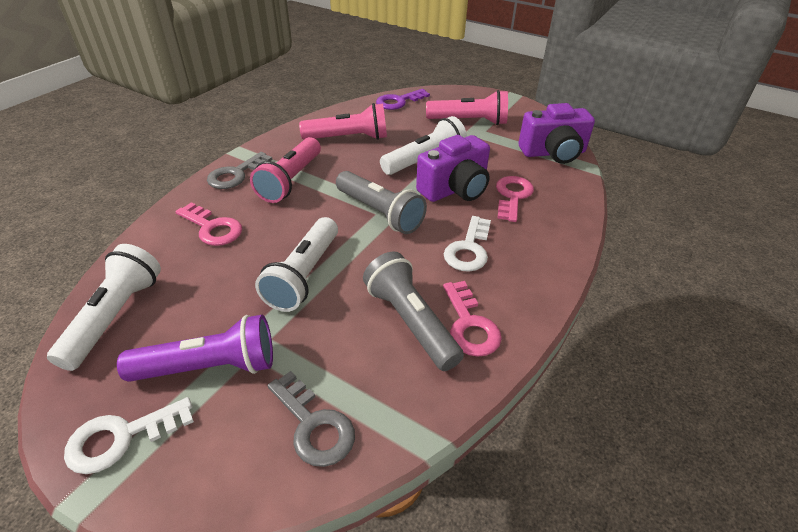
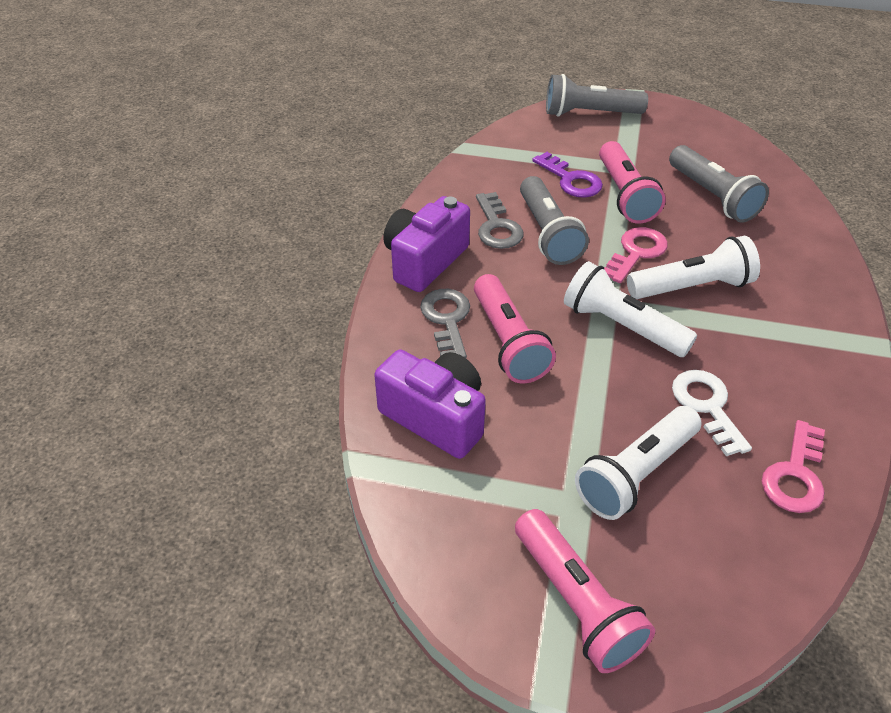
grey flashlight: [336,171,427,234] [363,251,464,371] = 2 -> [520,176,589,265] [546,74,648,117] [669,145,769,223] = 3
pink key: [175,202,242,246] [443,281,502,357] [496,176,534,222] = 3 -> [604,227,668,283] [762,420,825,513] = 2
purple flashlight: [117,315,273,382] = 1 -> none = 0
white key: [64,397,194,474] [444,216,491,272] = 2 -> [672,370,752,456] = 1

